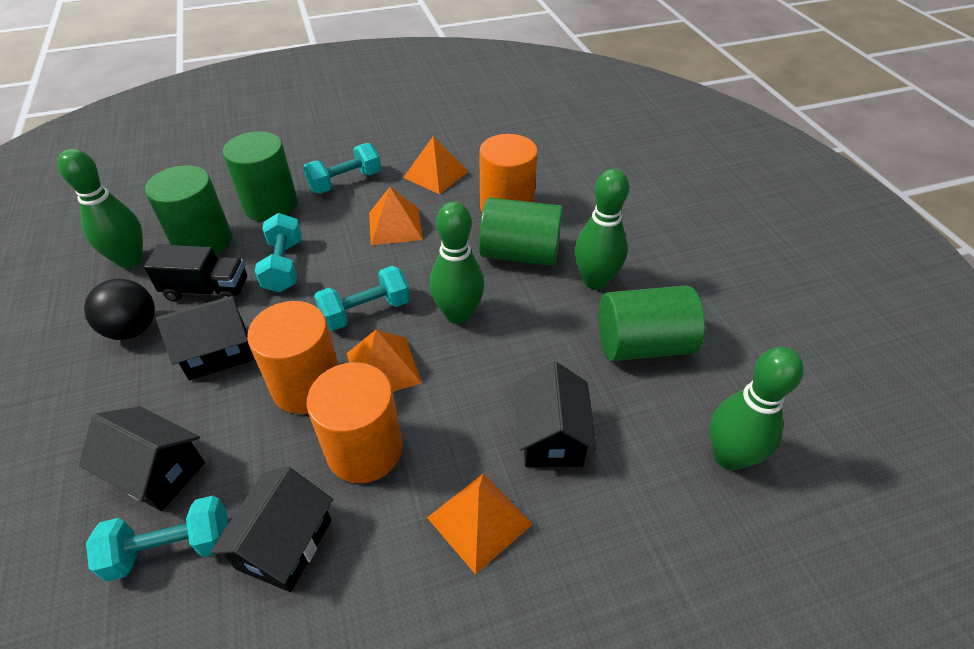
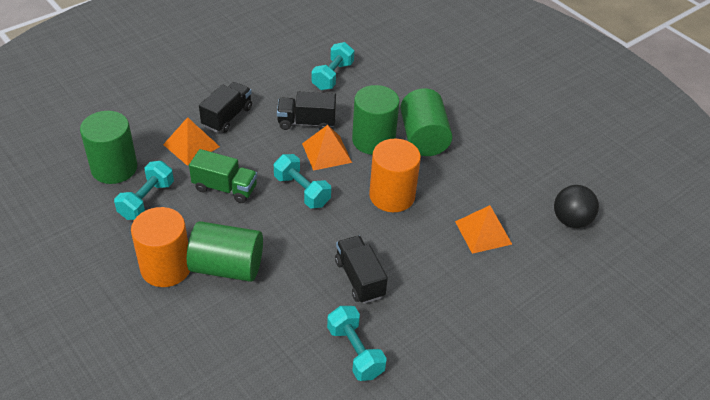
black house: [79,406,205,511] [156,296,253,381] [210,466,333,592] [516,361,597,467] = 4 -> none = 0
black truck: [144,244,247,302] = 1 -> [199,82,252,133] [277,92,336,130] [335,236,388,304] = 3
green bowling pin: [57,149,143,268] [430,201,484,324] [574,169,629,290] [709,347,804,471] = 4 -> none = 0
green truck: none = 0 -> [189,149,257,203] = 1
orange cylinder: [247,301,339,414] [307,362,402,483] [479,134,538,212] = 3 -> [131,207,190,287] [369,139,421,212] = 2
orange pyramid: [346,330,422,392] [369,187,423,245] [403,136,468,194] [427,473,533,575] = 4 -> [163,117,220,166] [302,125,352,171] [455,205,512,254] = 3

